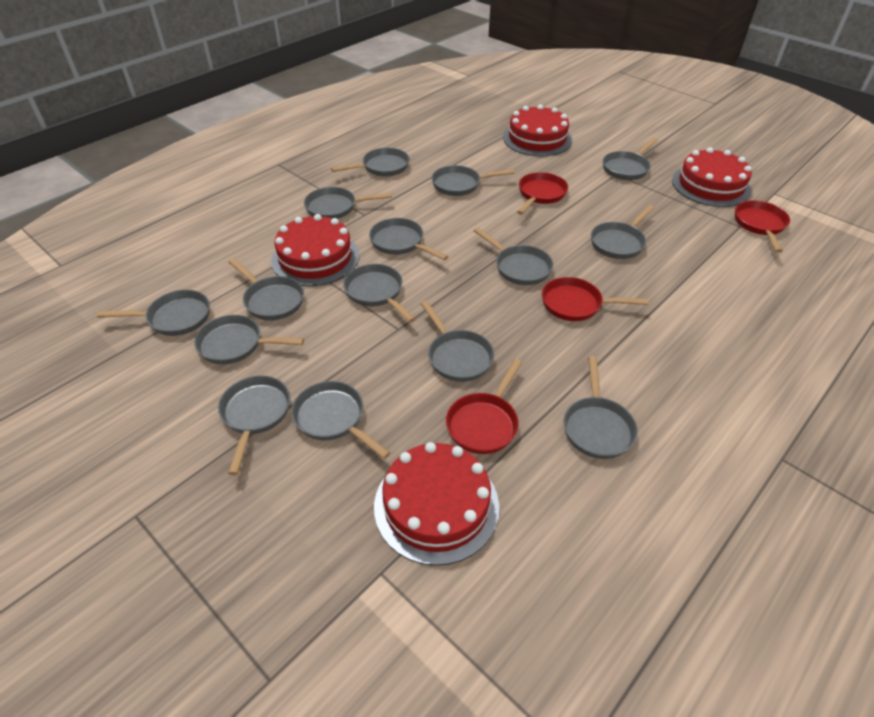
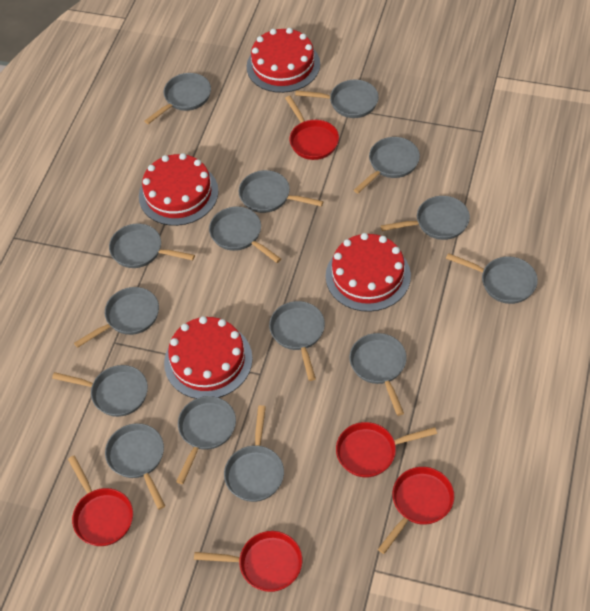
red pan: [446,359,522,454] [517,172,568,215] [542,277,648,321] [735,200,790,253] = 4 -> [68,455,133,546] [194,531,302,592] [285,96,339,160] [336,422,437,477] [378,467,454,554] = 5

